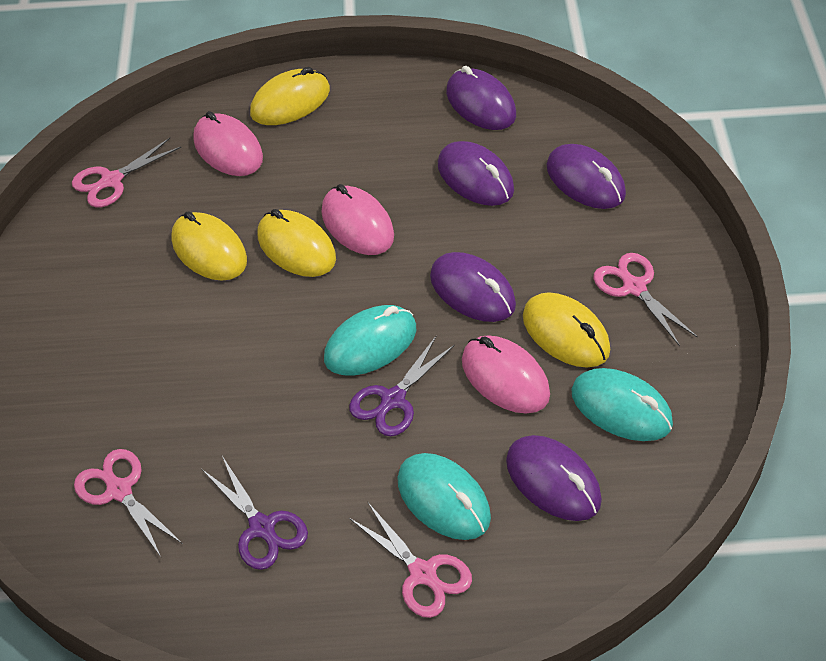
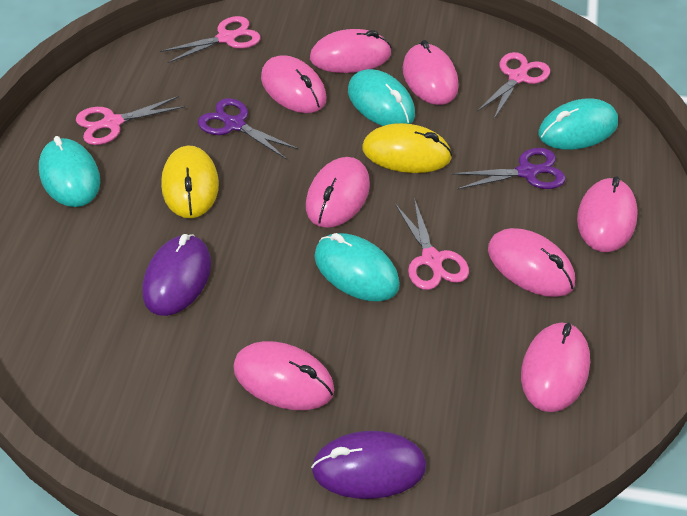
pink mouse: [193,111,263,176] [321,184,394,255] [462,335,550,413] = 3 -> [233,341,334,410] [261,55,326,113] [306,157,370,228] [310,29,392,73] [403,40,459,105] [488,228,575,297] [521,322,590,412] [577,176,638,252] = 8
purple mouse: [430,252,516,322] [438,141,514,206] [446,66,516,130] [506,435,602,521] [546,144,626,209] = 5 -> [142,234,211,316] [311,431,427,499] = 2
turquoise mouse: [324,305,416,376] [397,453,491,540] [571,368,673,441] = 3 -> [39,136,100,207] [314,233,400,302] [348,69,415,126] [538,98,618,150] = 4
yellow mouse: [171,211,247,281] [250,67,330,125] [257,209,336,277] [523,292,610,368] = 4 -> [161,145,219,218] [362,123,452,173] = 2

